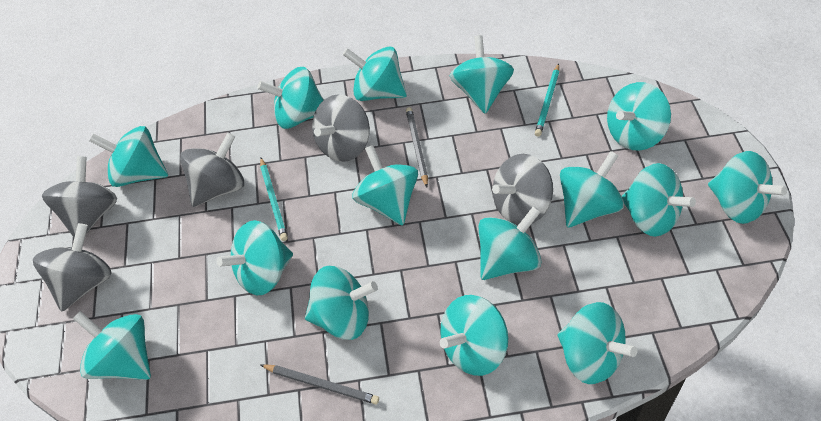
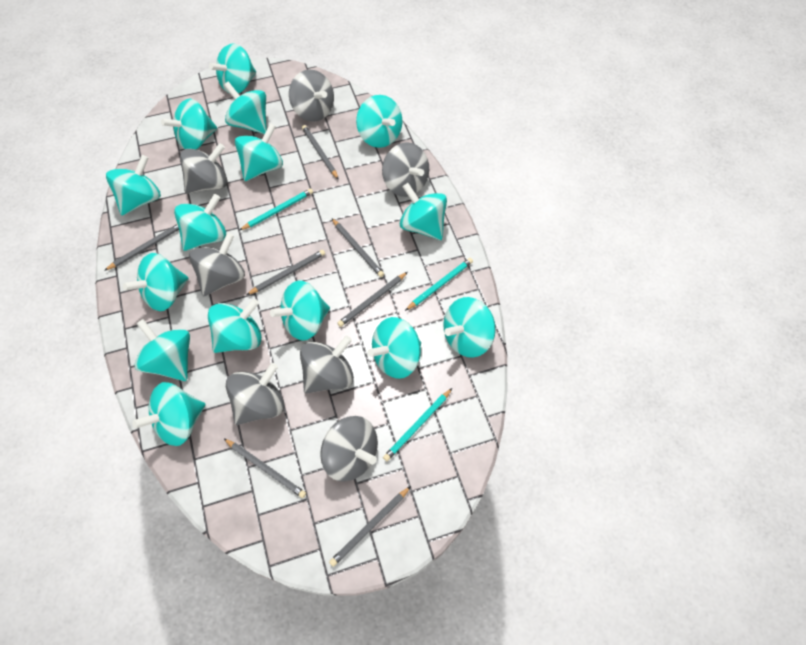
grey pencil: [261,364,379,405] [406,107,428,187] = 2 -> [104,224,179,271] [223,438,306,498] [247,250,325,295] [302,125,339,180] [329,486,411,567] [332,219,384,277] [338,272,408,327] = 7
grey spinning top: [33,223,112,311] [42,156,117,238] [180,133,244,207] [312,94,370,162] [492,154,553,225] = 5 -> [180,143,227,194] [189,233,245,296] [226,363,284,425] [289,70,334,122] [300,335,354,394] [320,416,378,482] [382,142,429,197] = 7
turquoise pencil: [260,158,288,241] [535,63,559,137] = 2 -> [240,188,313,230] [383,388,452,461] [405,258,473,311] = 3

